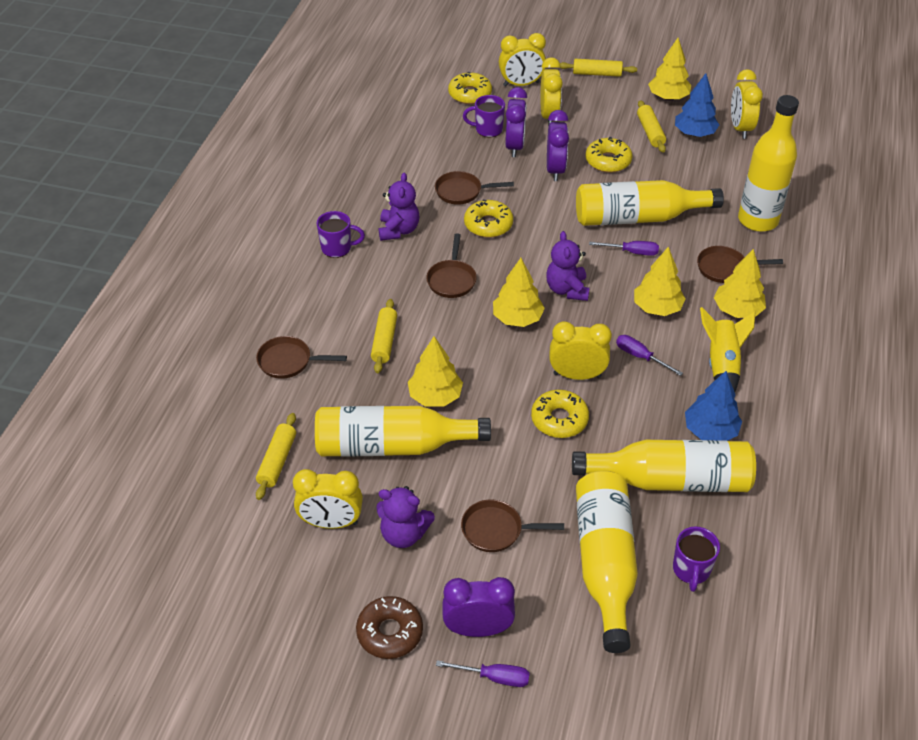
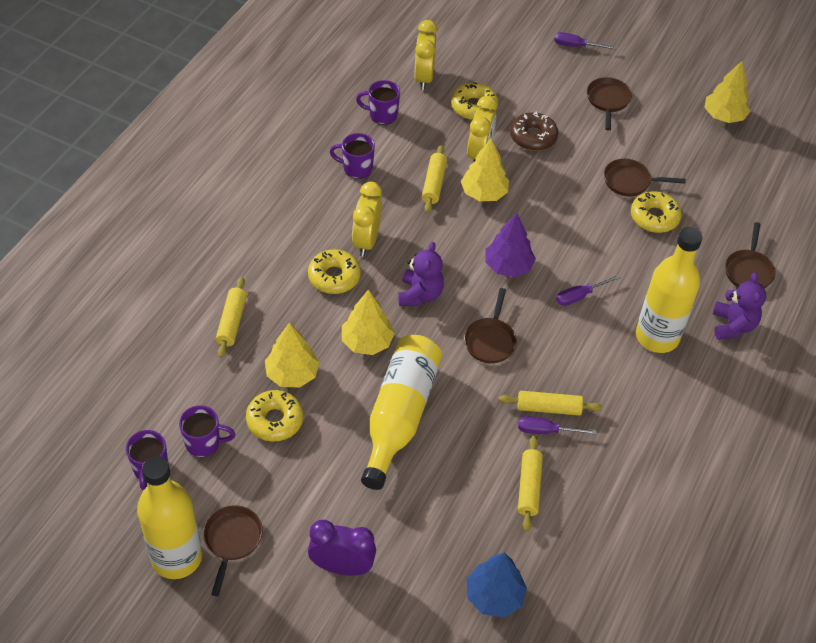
blue tree: [675,73,719,137] [685,371,742,441] = 2 -> [466,552,527,617] = 1
purple clock: [442,577,515,637] [505,87,527,157] [547,110,569,181] = 3 -> [308,520,376,576] = 1
purple mug: [317,211,365,258] [463,95,505,137] [673,527,720,592] = 3 -> [126,430,168,490] [179,405,235,457] [330,133,375,179] [356,80,400,125] = 4
purple teddy bear: [376,486,435,548] [379,173,419,241] [546,231,589,301] = 3 -> [398,242,444,306] [713,272,766,340] = 2
purple tree: none = 0 -> [485,213,536,277] = 1
yellow bottle: [315,406,491,457] [572,440,756,492] [576,180,724,226] [576,470,638,653] [738,95,799,232] = 5 -> [137,456,202,579] [361,335,442,490] [636,227,703,353] = 3
yellow clock: [293,469,363,529] [499,33,546,87] [540,57,563,126] [549,321,612,380] [731,69,763,139] = 5 -> [352,182,382,257] [414,20,438,90] [467,96,497,162] = 3
yellow rocket: [700,307,755,392] = 1 -> none = 0
yellow tree: [408,336,463,407] [493,258,545,327] [634,246,686,316] [648,38,691,100] [714,249,766,318] = 5 -> [265,323,320,387] [342,290,395,355] [461,139,509,201] [704,61,750,123] = 4

